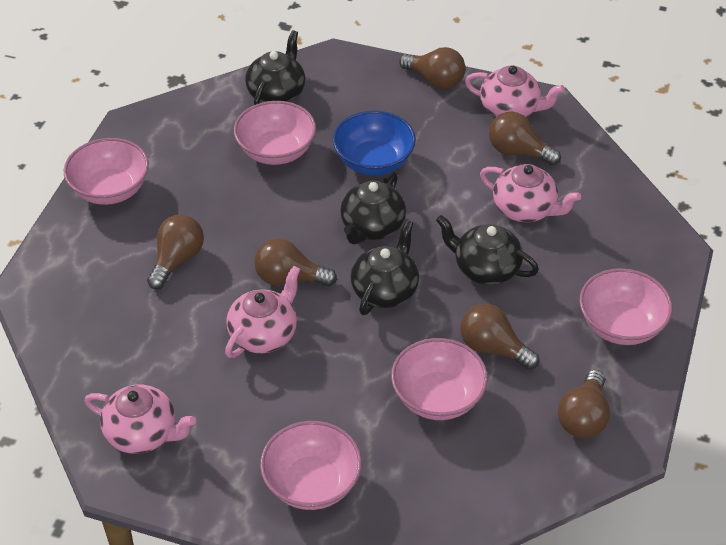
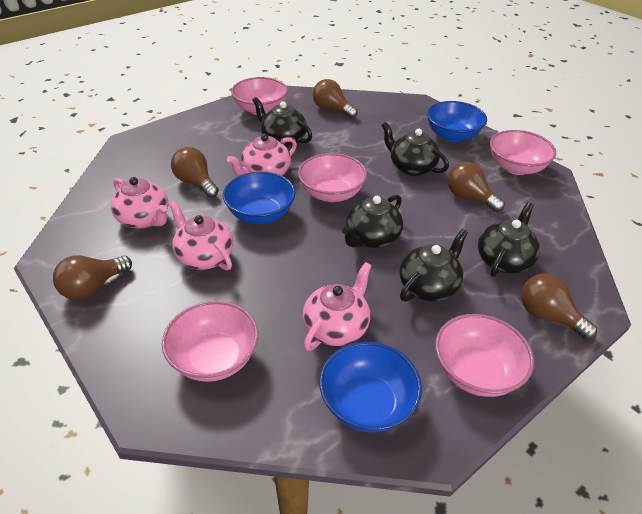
black teapot: [245,30,305,105] [340,172,406,244] [351,220,419,315] [436,215,539,285] = 4 -> [252,97,312,147] [342,195,403,248] [381,122,449,176] [400,229,468,301] [478,202,540,277] = 5
blue bowl: [333,111,416,175] = 1 -> [223,172,296,224] [319,342,422,433] [427,101,487,142] = 3
brown light bulb: [147,214,204,289] [254,238,337,287] [399,47,465,89] [460,304,539,370] [489,112,561,166] [558,370,610,438] = 6 -> [53,255,132,300] [171,147,219,198] [313,79,358,118] [447,162,505,212] [521,273,597,340] = 5

